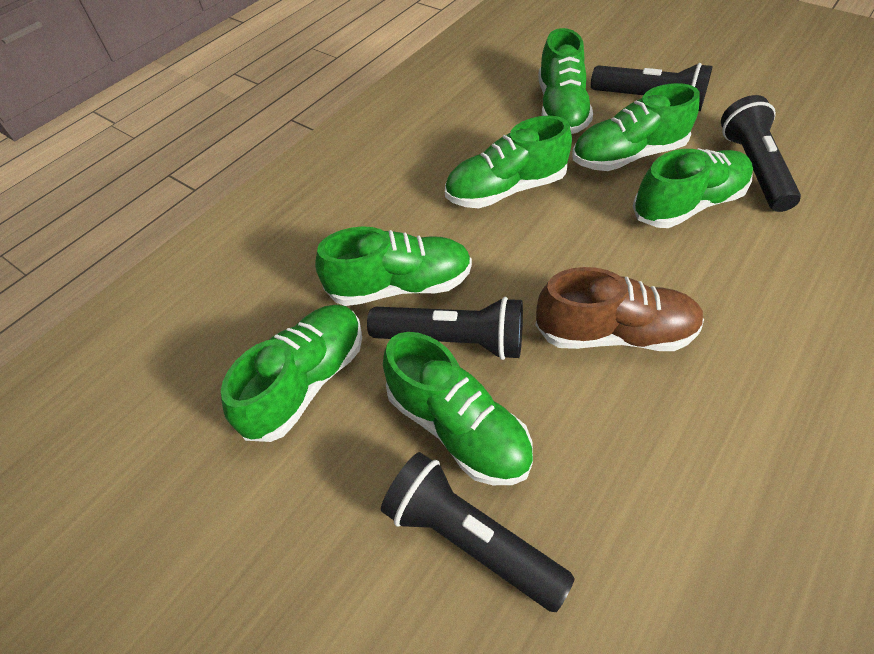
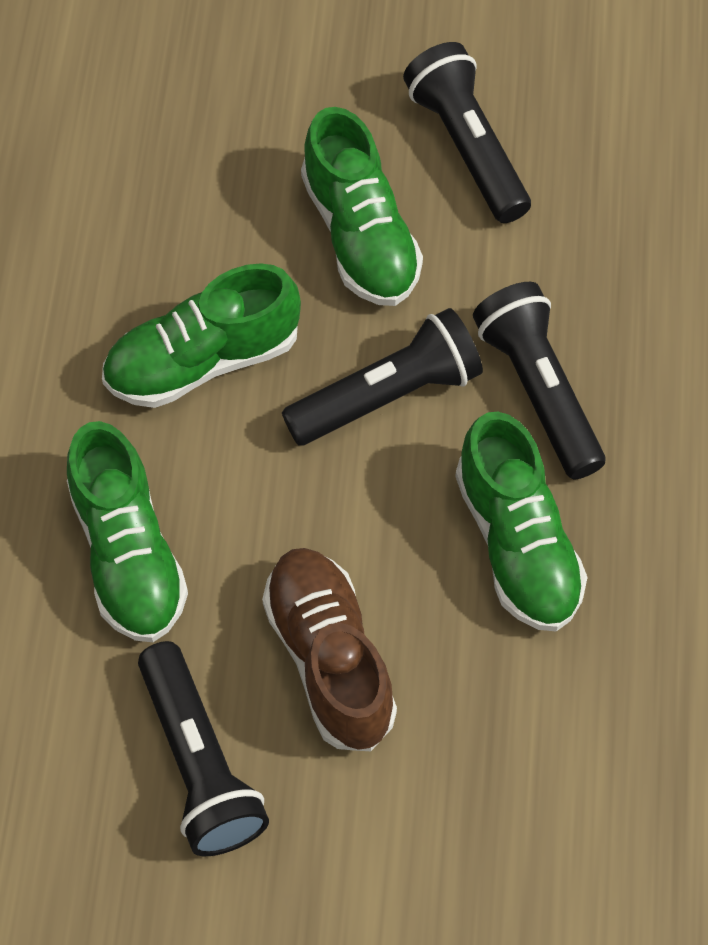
green shoe: [221,305,362,442] [315,226,472,306] [383,332,533,485] [445,116,572,208] [538,28,593,134] [572,83,699,171] [633,148,753,228] = 7 -> [67,421,188,642] [102,263,301,408] [301,107,423,306] [455,412,588,632] = 4

